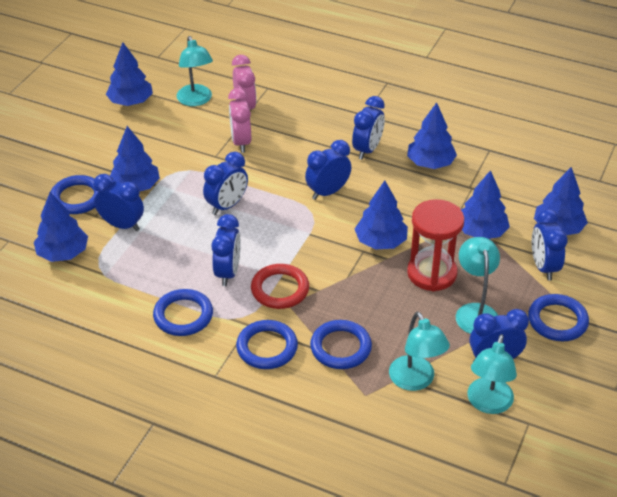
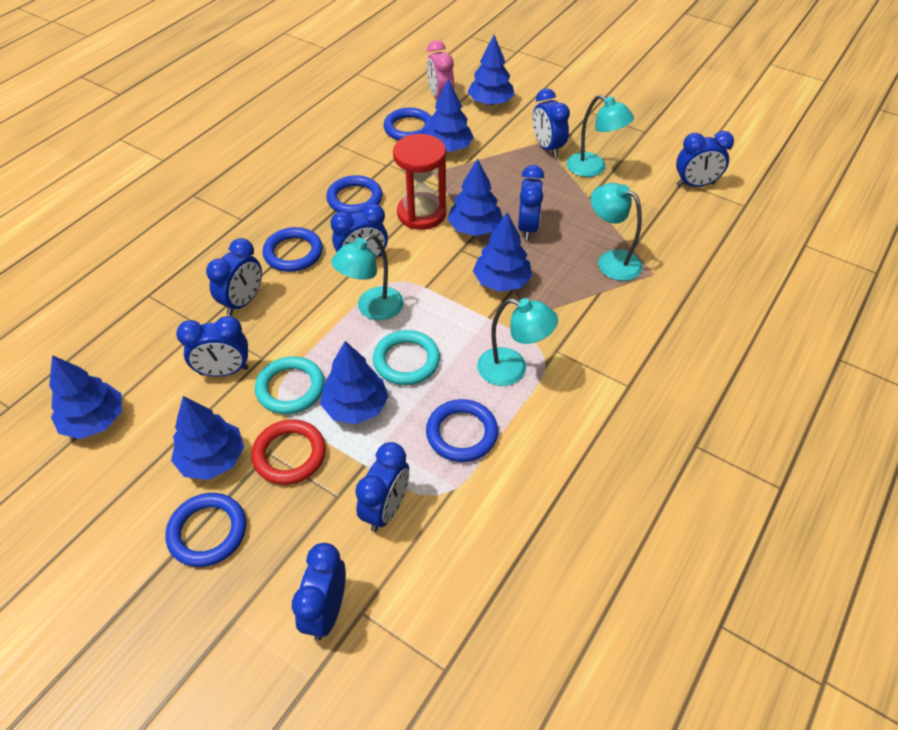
blue clock: [93,174,144,231] [203,152,248,215] [211,214,241,286] [305,140,351,200] [352,96,385,160] [470,309,529,362] [532,209,568,281] = 7 -> [176,316,249,377] [206,238,262,316] [292,543,346,641] [330,203,388,259] [355,442,409,532] [518,165,544,241] [533,88,570,157] [676,131,734,187] = 8
pink clock: [228,88,251,153] [232,55,257,109] = 2 -> [427,40,454,99] = 1
turquoise ring: none = 0 -> [255,356,324,414] [373,330,440,385] = 2

